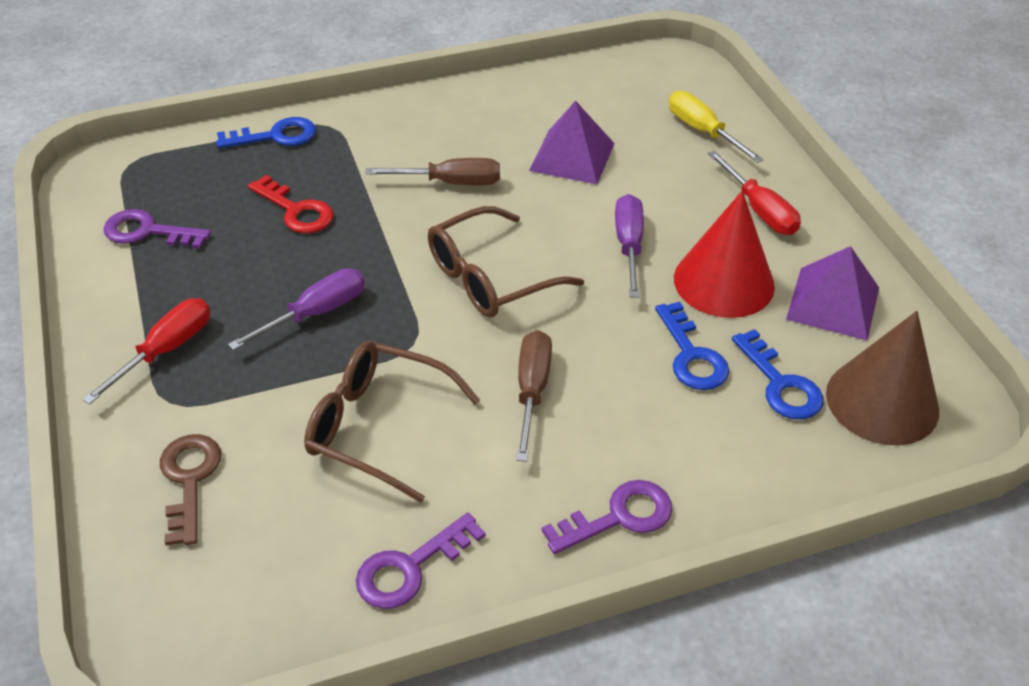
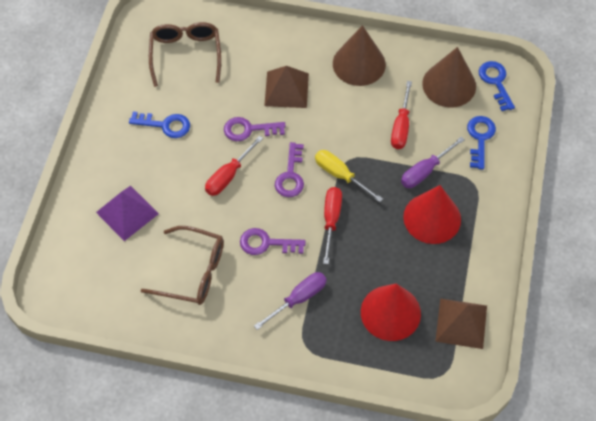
brown cone: [826,311,939,446] = 1 -> [333,25,386,86] [422,47,476,107] = 2
brown key: [160,434,221,545] = 1 -> none = 0
brown pyramid: none = 0 -> [264,66,309,108] [435,298,487,349] = 2
brown screwdriver: [365,158,500,185] [516,330,552,462] = 2 -> none = 0
purple pyramid: [529,100,615,184] [786,246,879,341] = 2 -> [96,186,159,241] = 1
red cone: [674,191,775,318] = 1 -> [361,284,421,341] [403,185,461,244] = 2
red key: [248,175,334,233] = 1 -> none = 0
red screwdriver: [82,298,210,404] [708,151,801,235] = 2 -> [205,136,263,196] [323,187,342,264] [391,81,412,149] = 3

